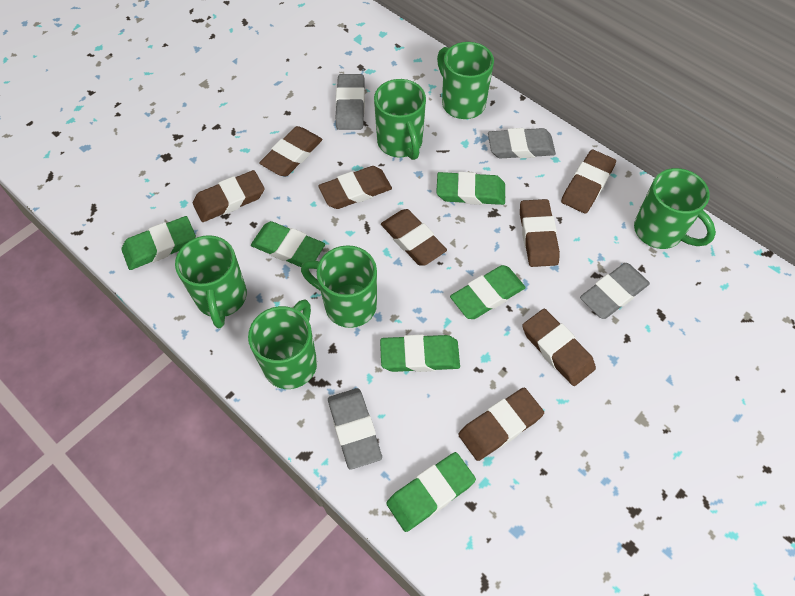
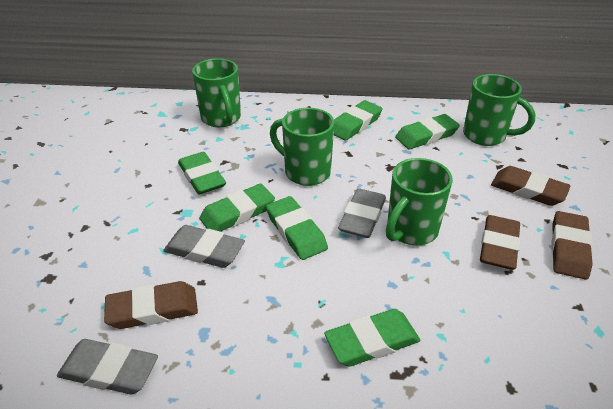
brown eraser: [193,170,265,222] [259,126,322,177] [318,166,392,209] [381,209,447,266] [458,388,544,461] [520,199,560,267] [522,309,596,386] [561,150,616,214] = 8 -> [104,281,198,329] [480,215,520,270] [491,166,570,206] [551,211,593,280] = 4
green mug: [175,235,247,329] [248,299,317,389] [301,245,377,328] [374,79,426,160] [437,42,494,119] [634,168,716,249] = 6 -> [192,58,241,127] [270,108,334,186] [386,158,453,246] [463,74,536,146] = 4
grey eraser: [328,388,382,470] [336,74,365,130] [488,128,556,159] [580,263,650,319] = 4 -> [57,339,158,395] [163,225,245,268] [338,188,386,238] = 3

